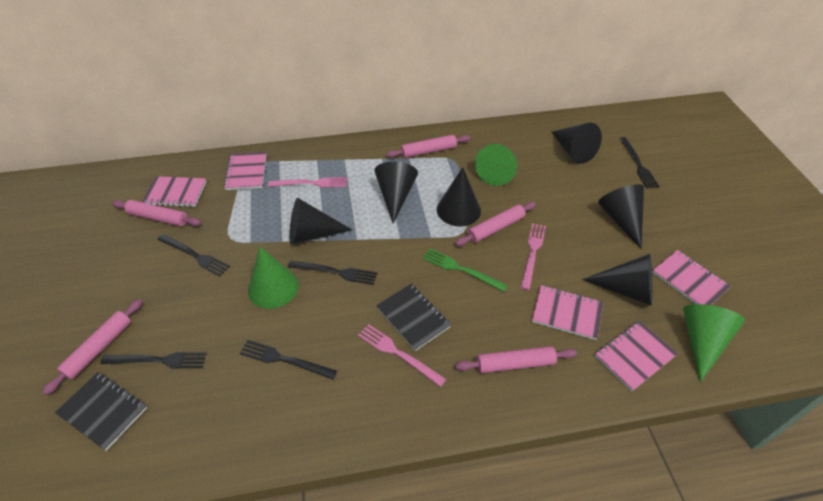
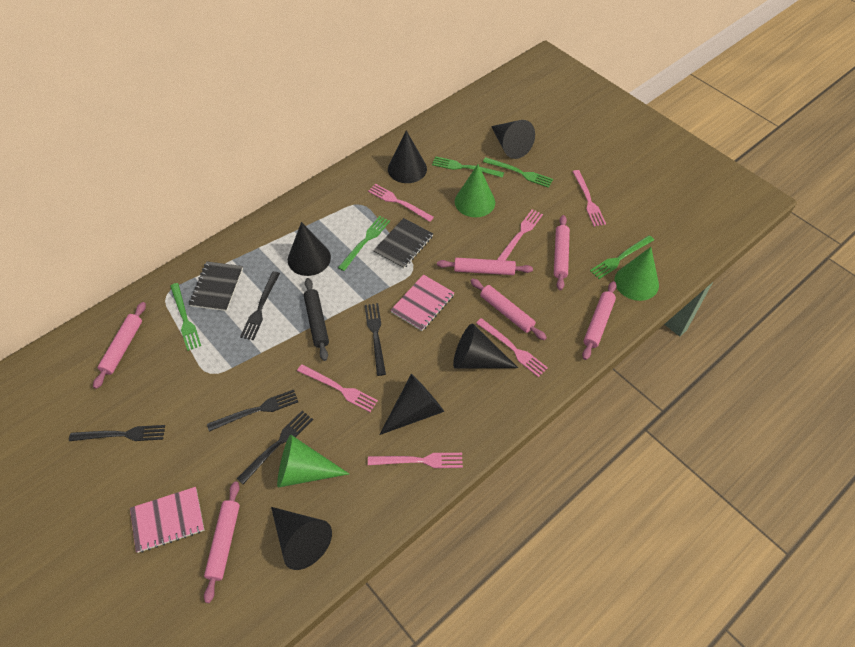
black rolling pin: none = 0 -> [304,278,329,361] = 1
green fork: [422,248,508,292] = 1 -> [170,283,201,351] [338,216,390,271] [432,156,504,178] [483,157,553,188] [590,235,654,279] = 5
pink fork: [268,177,347,188] [358,324,446,387] [520,223,546,290] = 3 -> [297,364,378,412] [368,184,434,222] [368,453,463,468] [476,318,548,377] [497,209,543,260] [572,170,606,227] = 6
pink notebook: [142,176,207,207] [224,152,267,190] [532,285,603,340] [595,321,678,391] [652,250,731,305] = 5 -> [130,487,204,553] [391,274,455,331] = 2
pink rolling pin: [42,299,142,395] [112,200,201,226] [386,135,471,158] [455,202,536,246] [456,346,577,373] = 5 -> [93,302,146,389] [204,481,240,603] [437,258,533,275] [471,278,547,340] [554,215,570,290] [582,281,617,360] = 6

